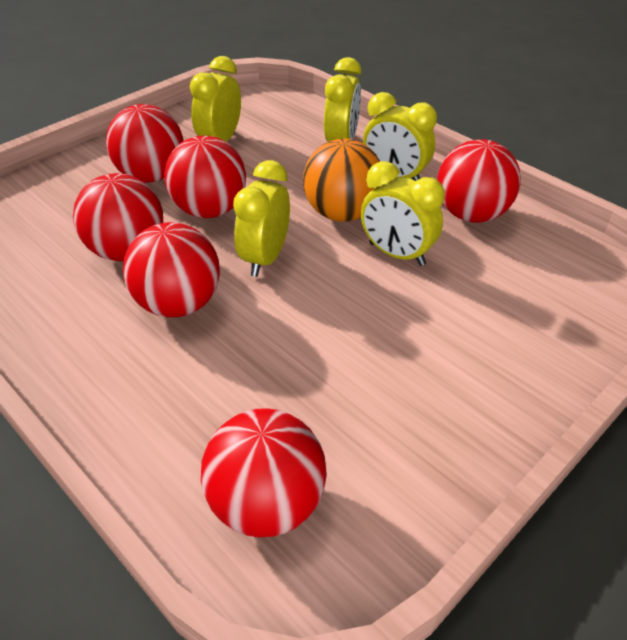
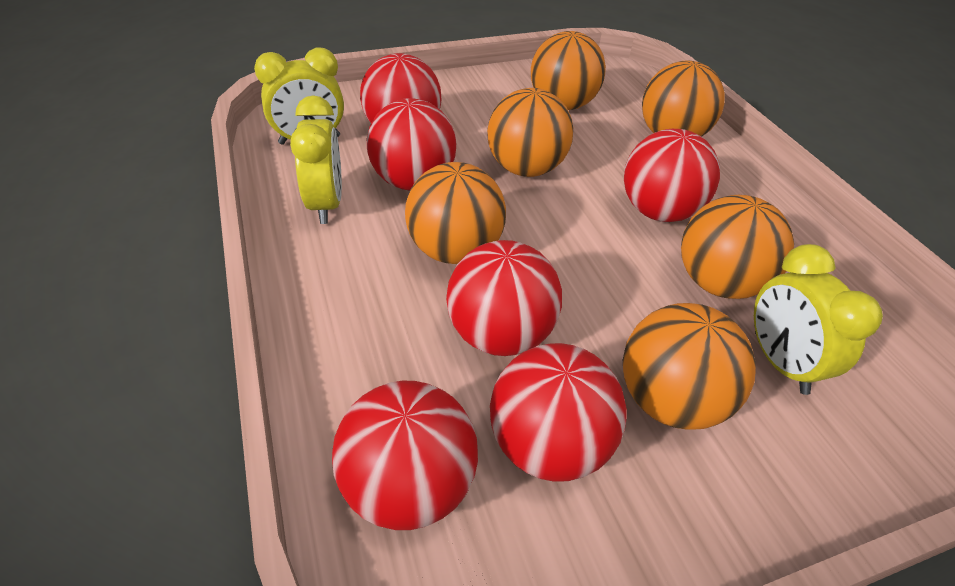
orange ball: [303,138,380,222] = 1 -> [405,162,506,264] [487,88,573,177] [531,31,606,110] [623,303,756,430] [642,61,725,137] [681,195,794,299] = 6
yellow clock: [190,56,241,142] [233,160,290,277] [324,57,361,142] [361,161,445,266] [363,92,437,181] = 5 -> [254,48,344,145] [290,95,342,224] [754,244,883,395] = 3

